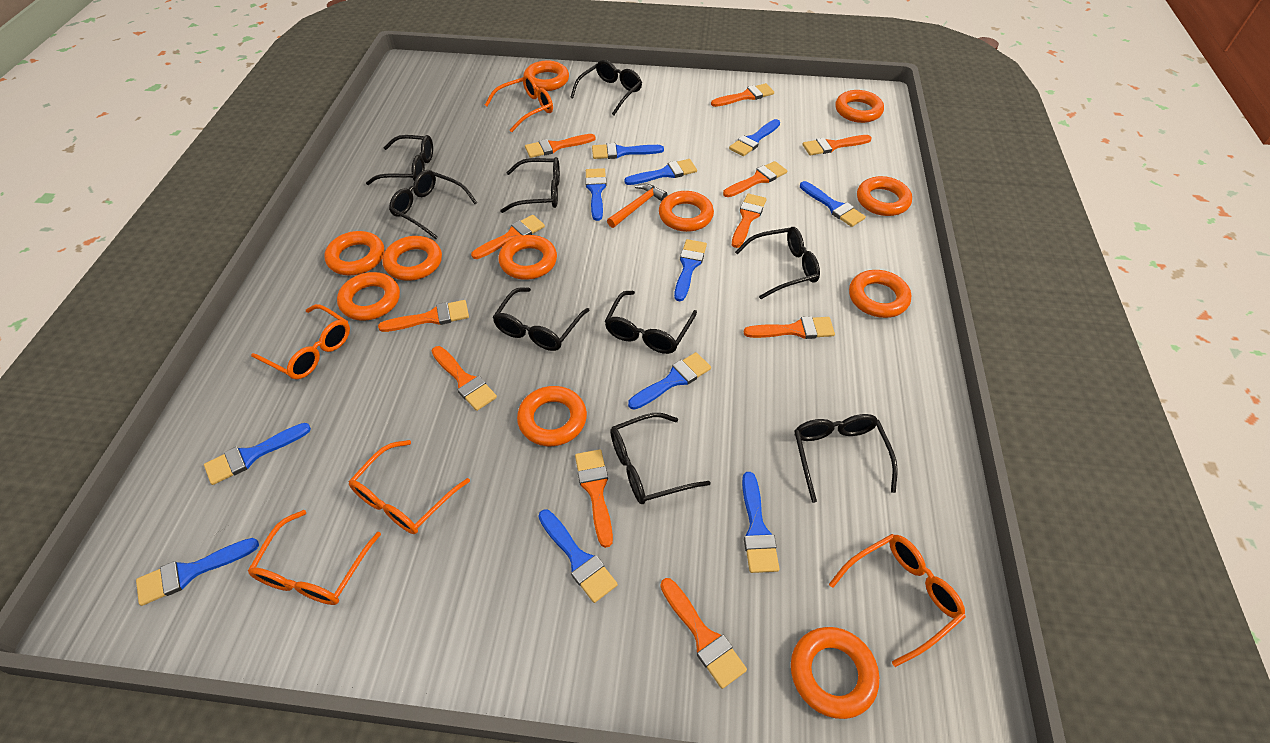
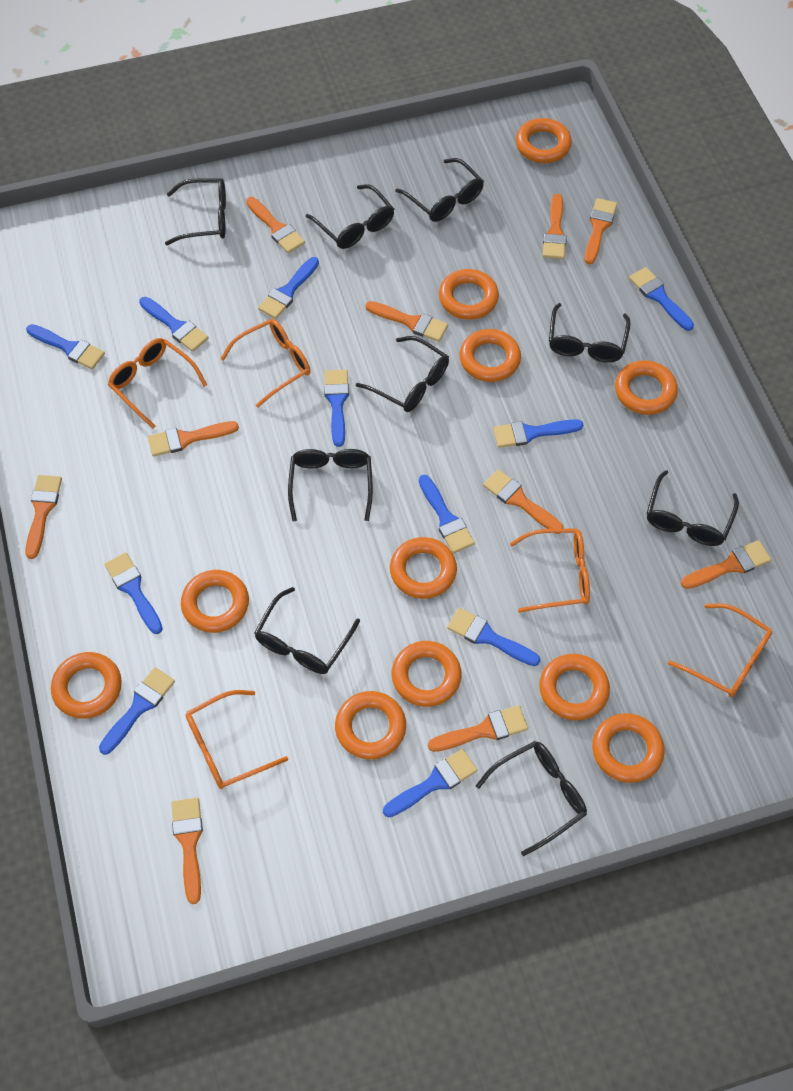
orange brush: [378,300,469,332] [432,346,497,411] [471,215,545,259] [525,134,596,158] [575,449,613,548] [660,578,747,689] [711,83,774,107] [723,161,787,197] [732,193,766,248] [744,316,835,339] [802,135,872,156] = 11 -> [25,475,62,559] [148,421,239,457] [171,798,203,904] [246,197,305,253] [365,301,448,342] [428,705,528,752] [483,469,563,534] [543,194,567,259] [584,198,617,264] [681,540,771,589] = 10
orange hammer: [607,184,667,228] = 1 -> none = 0

